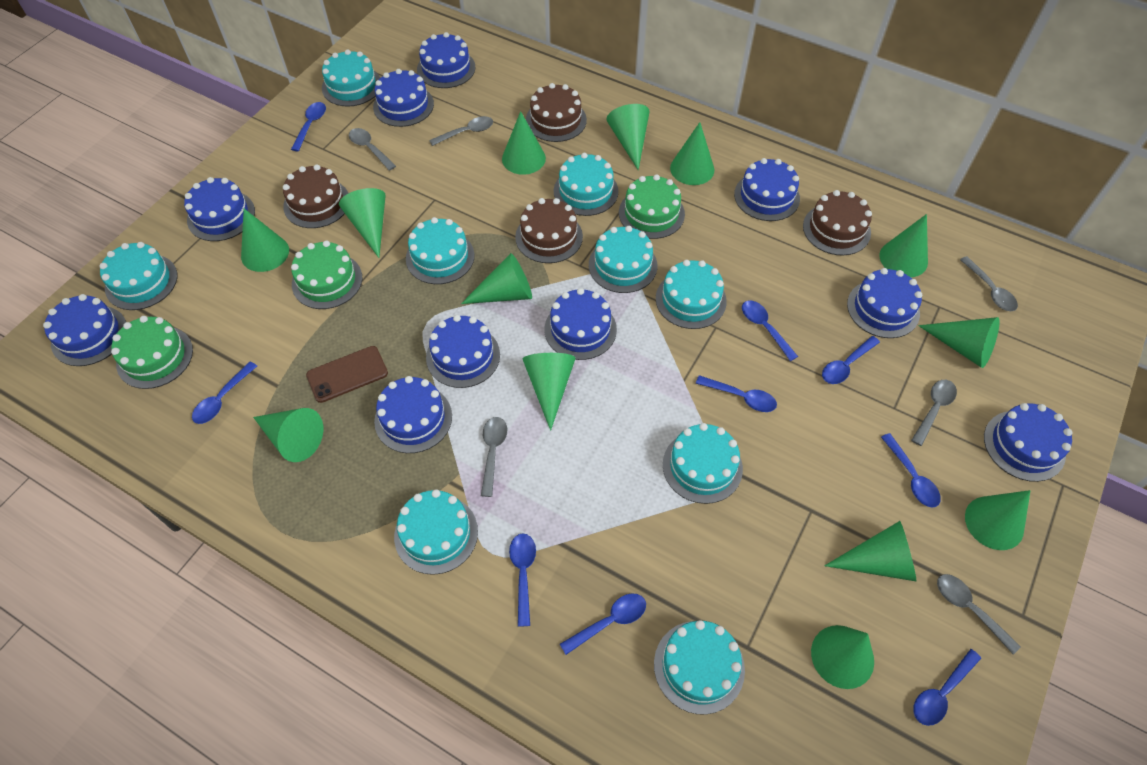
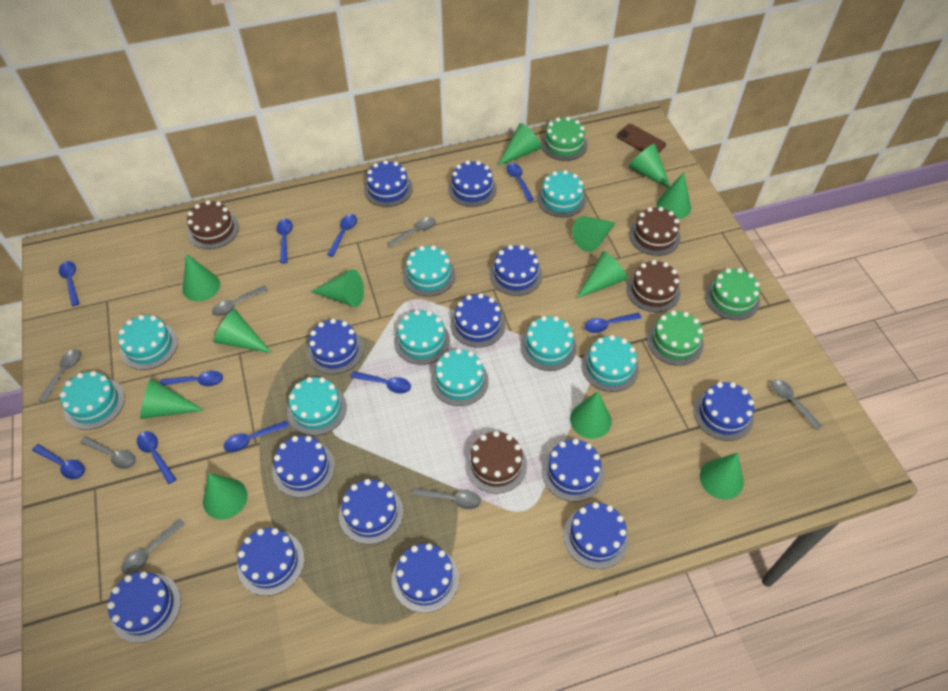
blue cake: [43,294,126,366] [184,177,255,241] [373,69,434,127] [374,376,452,453] [417,32,475,88] [426,315,500,388] [544,288,617,360] [734,158,800,221] [847,268,922,338] [984,403,1072,482] = 10 -> [107,571,181,643] [237,528,304,596] [272,436,335,498] [307,319,364,374] [339,479,403,544] [364,160,413,207] [392,544,459,613] [448,160,497,207] [450,293,505,348] [490,245,542,296] [542,439,604,502] [563,502,629,569] [693,382,754,441] = 13
blue spoon: [192,361,257,424] [291,102,326,151] [509,533,536,627] [560,593,646,655] [695,375,777,412] [742,301,798,361] [822,336,880,384] [881,433,941,508] [913,649,981,726] = 9 -> [32,444,85,479] [59,261,80,306] [137,431,176,484] [160,371,223,386] [224,420,289,452] [277,219,293,263] [327,214,357,257] [351,371,411,394] [506,163,534,202] [585,313,642,333] = 10
green cone: [241,209,289,272] [253,408,323,462] [339,188,386,258] [461,253,532,304] [502,111,546,175] [523,353,575,431] [607,104,650,170] [670,122,714,185] [811,625,874,689] [824,521,916,581] [879,214,928,277] [918,317,1000,368] [965,490,1031,550] = 13 -> [140,378,204,419] [183,254,220,301] [203,473,247,520] [213,309,272,353] [310,269,364,307] [498,123,542,166] [570,391,612,439] [572,216,616,252] [576,251,628,299] [629,144,670,188] [656,172,691,219] [700,453,744,500] = 12
grey spoon: [349,128,396,171] [429,116,493,146] [481,417,507,497] [911,380,957,446] [937,574,1021,655] [960,256,1018,311] = 6 -> [38,349,81,403] [80,436,136,469] [121,519,185,575] [212,285,268,316] [387,217,436,248] [413,488,481,509] [771,379,822,430] = 7

